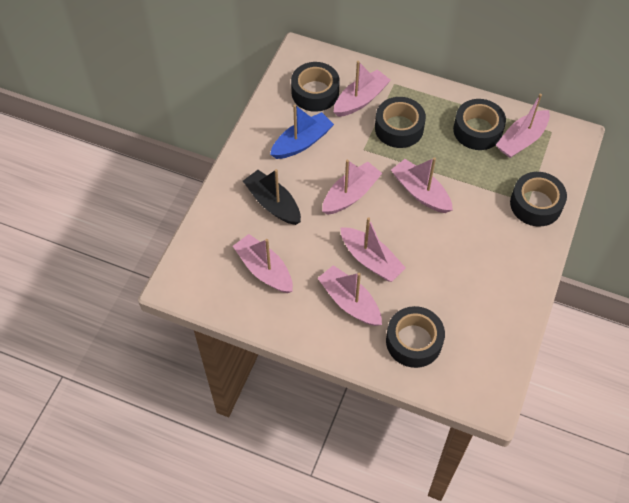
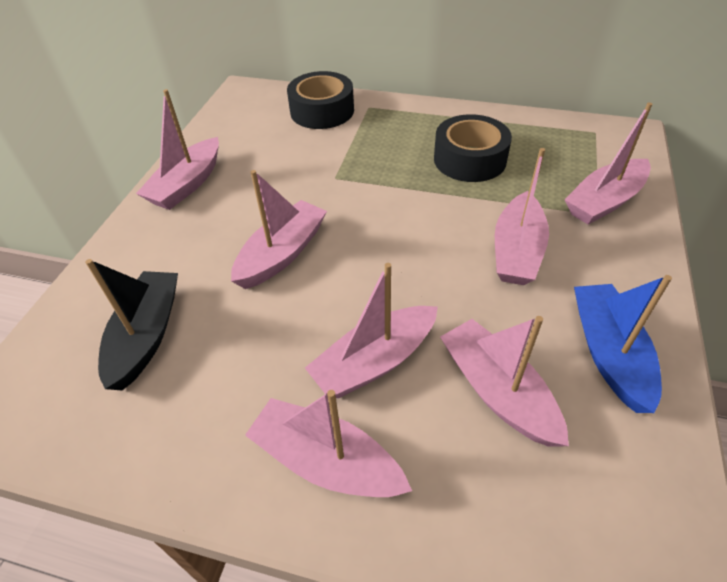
black tape: [291,62,340,112] [375,97,426,148] [386,306,445,368] [453,99,506,150] [510,172,567,226] = 5 -> [287,71,354,129] [434,114,512,182] = 2

